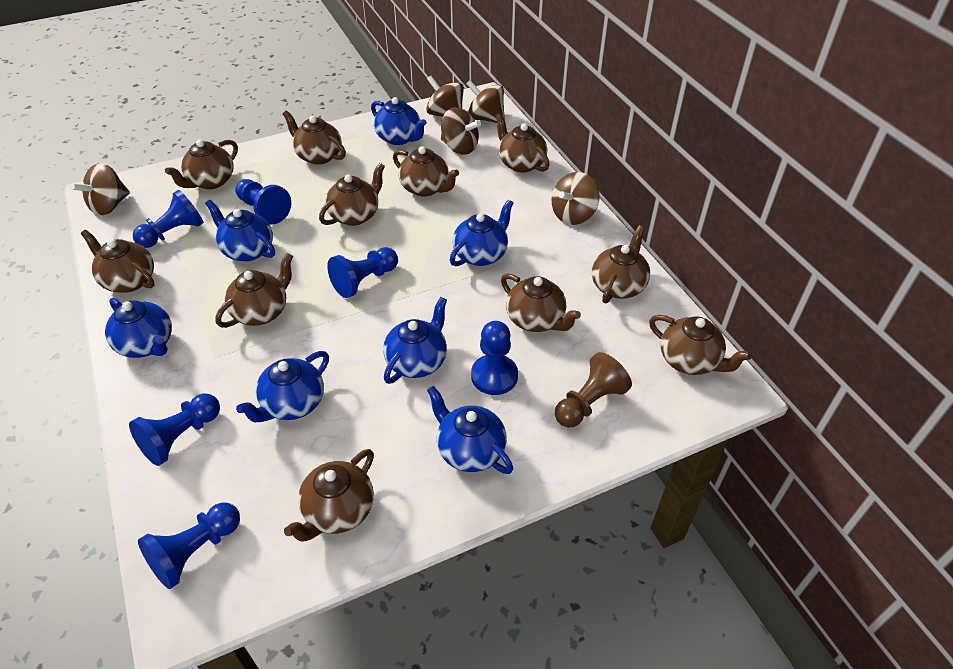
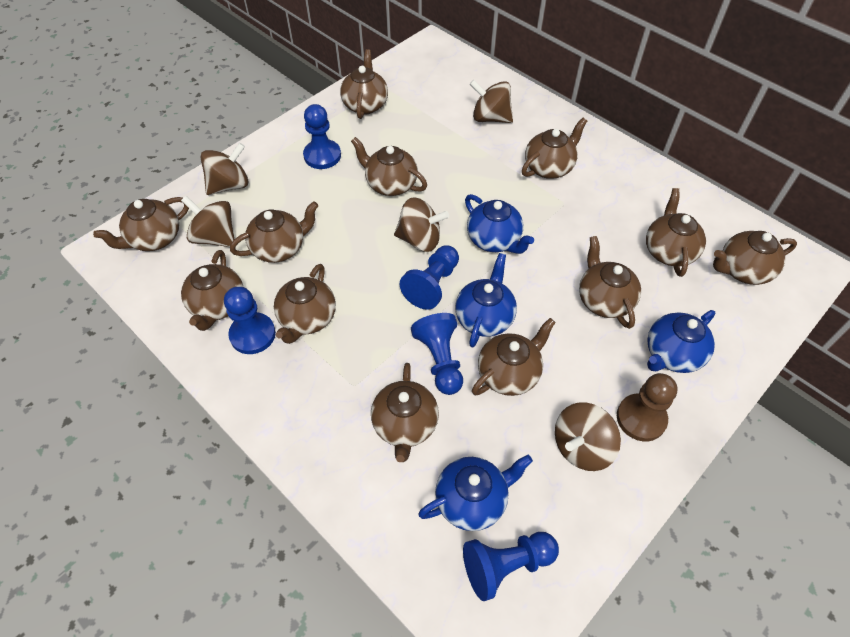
blue pawn: [129,393,220,466] [133,190,204,248] [138,502,240,589] [235,179,291,224] [327,247,398,298] [471,321,518,395] = 6 -> [224,287,276,354] [303,104,341,169] [400,245,459,310] [411,313,463,395] [463,532,559,601] = 5
blue teapot: [105,298,172,358] [205,200,275,261] [236,351,329,422] [371,97,427,145] [383,297,447,384] [427,386,513,474] [450,200,513,266] = 7 -> [418,455,533,531] [455,253,517,347] [465,194,534,254] [647,310,715,373] = 4
brown teapot: [80,230,155,293] [165,140,238,189] [215,253,293,328] [283,110,346,165] [284,449,374,542] [319,163,385,226] [393,146,459,197] [495,113,550,173] [501,273,581,332] [592,225,650,303] [649,315,752,375] = 11 -> [93,197,189,251] [181,250,243,331] [230,201,319,263] [274,264,336,344] [340,49,388,119] [351,137,427,196] [371,363,439,462] [472,318,556,396] [522,118,587,179] [579,236,641,329] [646,188,706,277] [713,231,797,285] = 12

